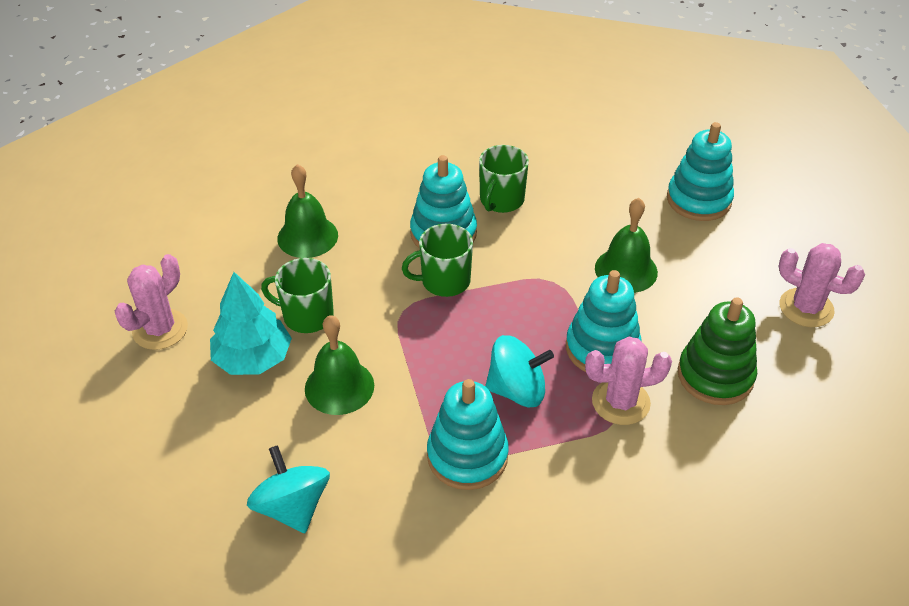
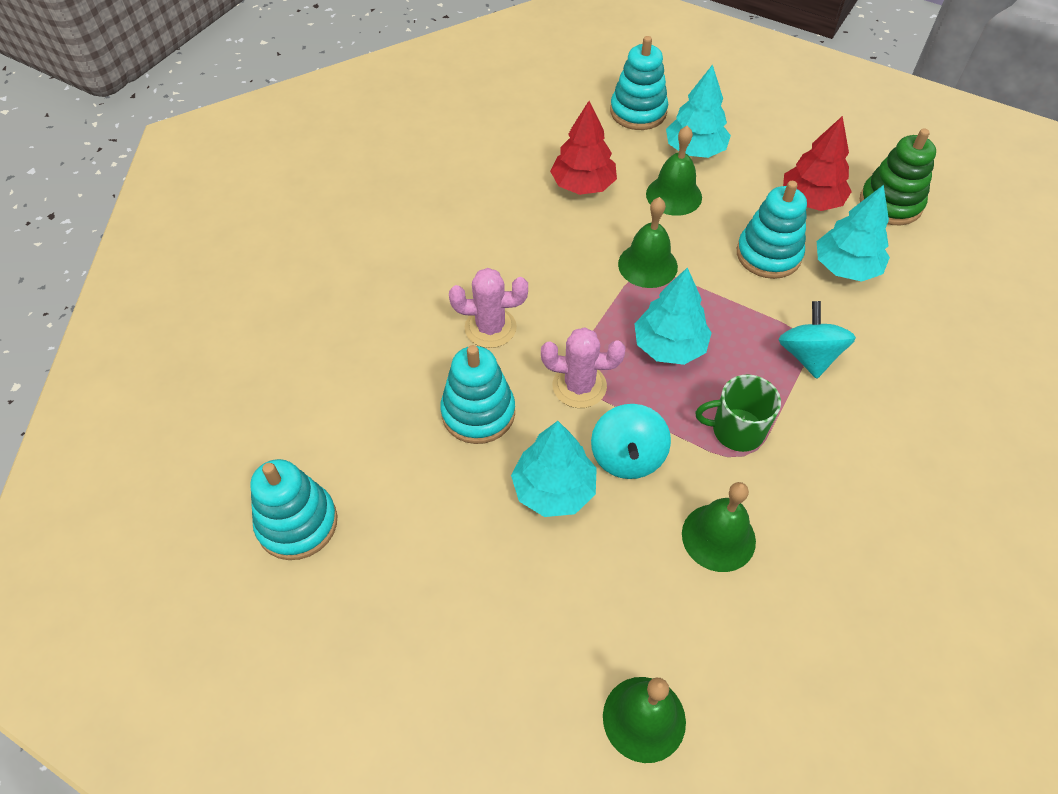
green bell: [277,164,338,258] [305,315,374,415] [595,198,658,293] = 3 -> [603,677,686,763] [618,197,678,288] [646,126,702,216] [682,482,756,572] = 4
green mug: [261,258,334,333] [402,224,473,297] [479,145,529,213] = 3 -> [695,374,781,452] = 1
pink cactus: [115,254,188,350] [585,337,672,425] [779,243,865,327] = 3 -> [449,268,528,348] [541,327,626,408] = 2
red tree: none = 0 -> [550,101,617,195] [783,116,852,211] = 2
turquoise tree: [210,272,292,375] = 1 -> [511,421,597,517] [634,267,712,365] [666,64,731,158] [817,185,890,282] = 4

